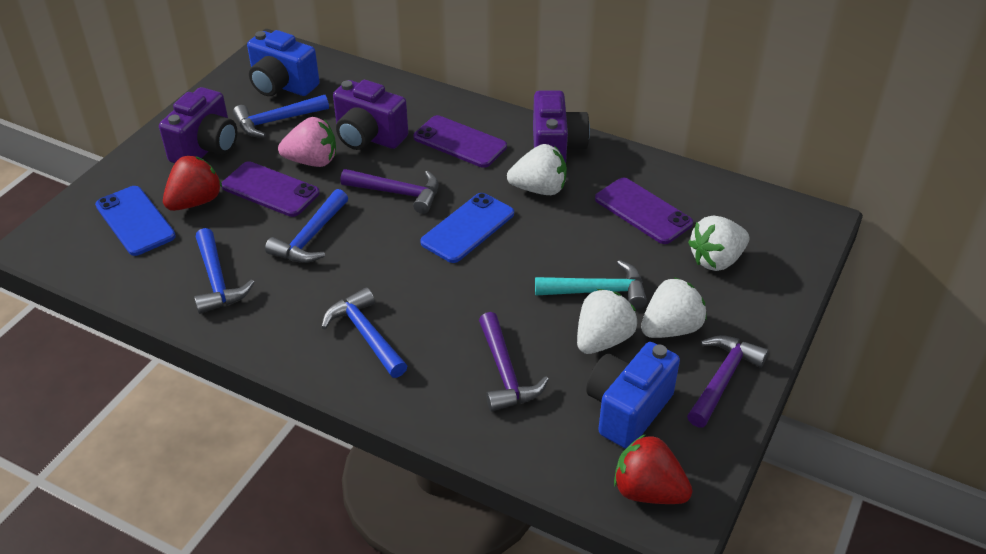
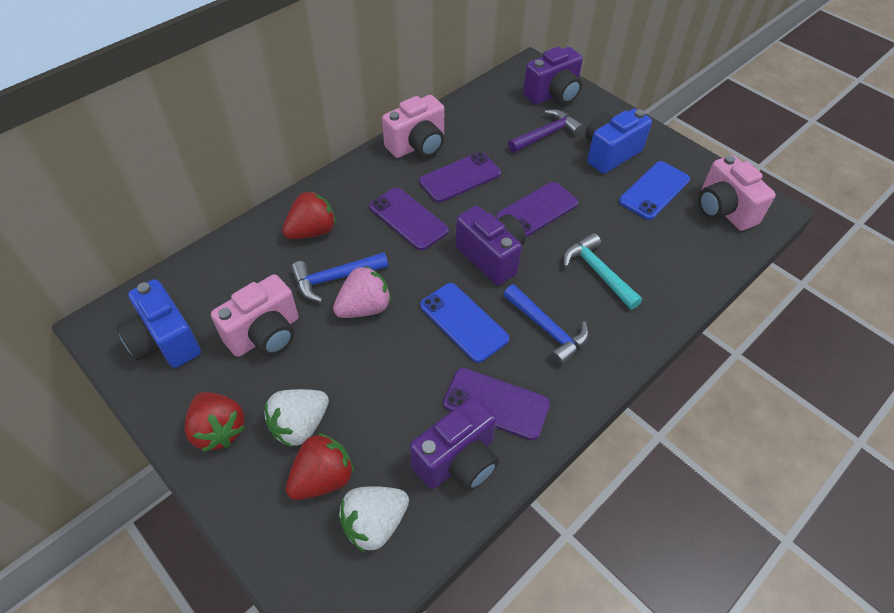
blue hammer: [194,228,255,314] [233,95,329,137] [265,189,348,263] [321,287,407,378] = 4 -> [291,252,388,302] [503,284,589,366] = 2
pink camera: none = 0 -> [211,274,298,357] [382,95,444,158] [698,155,776,231] = 3
purple hammer: [340,169,439,214] [479,312,549,412] [687,335,769,428] = 3 -> [508,109,584,153] = 1
purple phone: [222,161,320,217] [413,115,507,168] [595,178,693,244] = 3 -> [369,187,449,250] [419,152,501,203] [443,368,550,440] [496,182,578,237] = 4
red strawberry: [163,156,222,211] [614,434,692,504] = 2 -> [184,392,245,452] [282,191,336,239] [285,433,354,500] = 3
white strawberry: [507,144,567,195] [577,289,637,354] [641,277,707,338] [688,215,749,271] = 4 -> [264,389,329,447] [339,486,409,553] = 2

